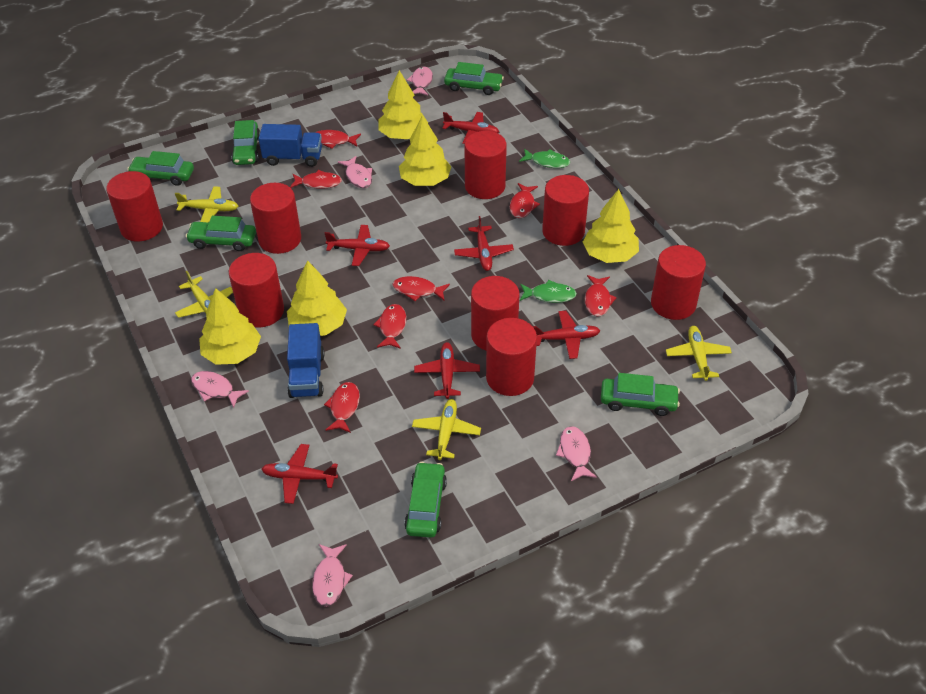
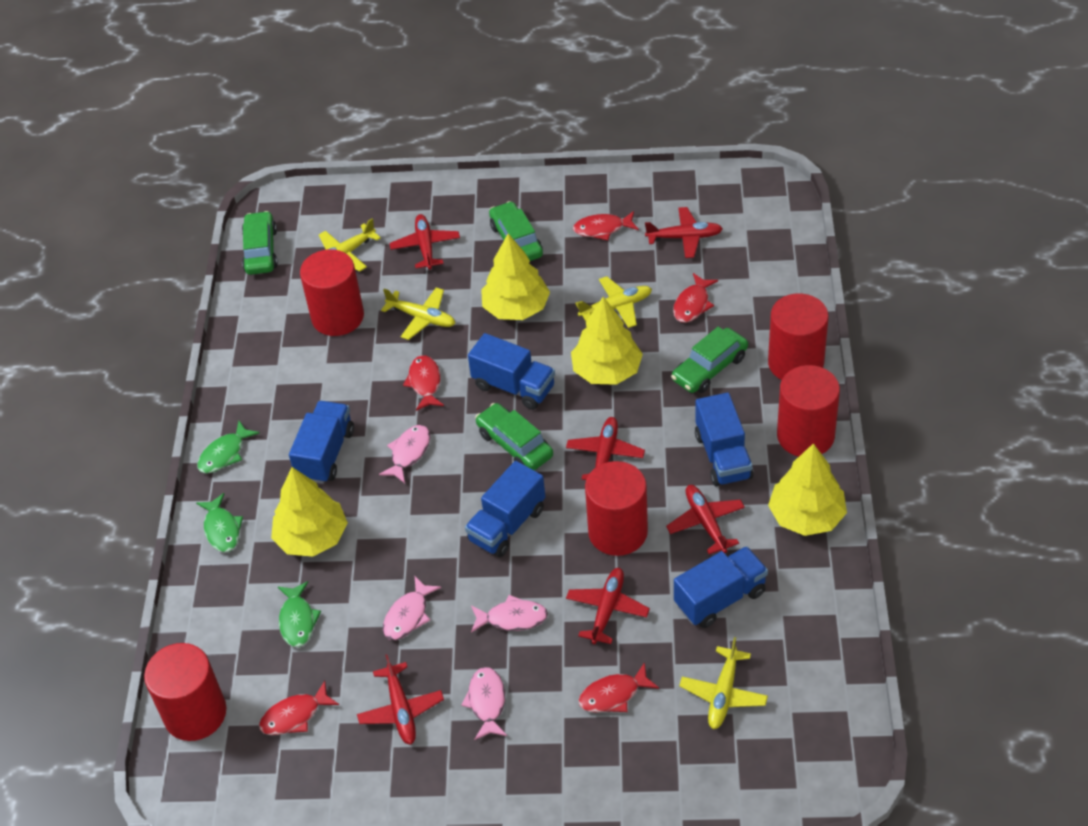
blue truck: [259,124,322,167] [287,323,325,398] = 2 -> [289,401,354,484] [465,461,545,557] [468,333,555,410] [674,546,768,628] [695,393,753,486] = 5
green car: [127,151,194,186] [186,216,256,251] [231,120,260,165] [404,462,447,538] [444,62,504,95] [601,373,680,416] = 6 -> [242,211,278,275] [475,403,553,470] [489,201,543,261] [671,327,748,393] = 4
green fish: [519,149,570,168] [520,280,577,303] = 2 -> [196,493,243,552] [197,421,260,473] [278,581,321,647] = 3
pink fish: [191,371,249,408] [312,544,353,607] [338,156,372,188] [407,66,433,95] [556,426,597,481] = 5 -> [379,425,430,483] [383,576,441,640] [461,667,507,740] [471,595,548,633] = 4
red cylinder: [106,171,163,242] [229,253,284,327] [250,183,301,254] [465,131,507,199] [471,276,519,350] [486,318,537,396] [542,175,589,246] [651,245,706,320] = 8 -> [144,643,227,741] [300,249,364,336] [585,461,648,556] [768,293,829,380] [777,365,840,457] = 5
red fish: [290,170,342,189] [315,130,361,149] [324,382,360,433] [373,304,406,349] [393,276,450,301] [510,183,540,218] [585,275,617,317] = 7 -> [259,681,339,735] [403,355,444,411] [573,211,639,240] [578,662,659,713] [673,273,718,323] = 5
yellow tree: [199,288,261,365] [287,261,347,336] [378,70,428,139] [399,115,452,186] [583,189,639,263] = 5 -> [271,467,348,557] [481,234,550,320] [571,297,643,385] [768,443,847,536] = 4

